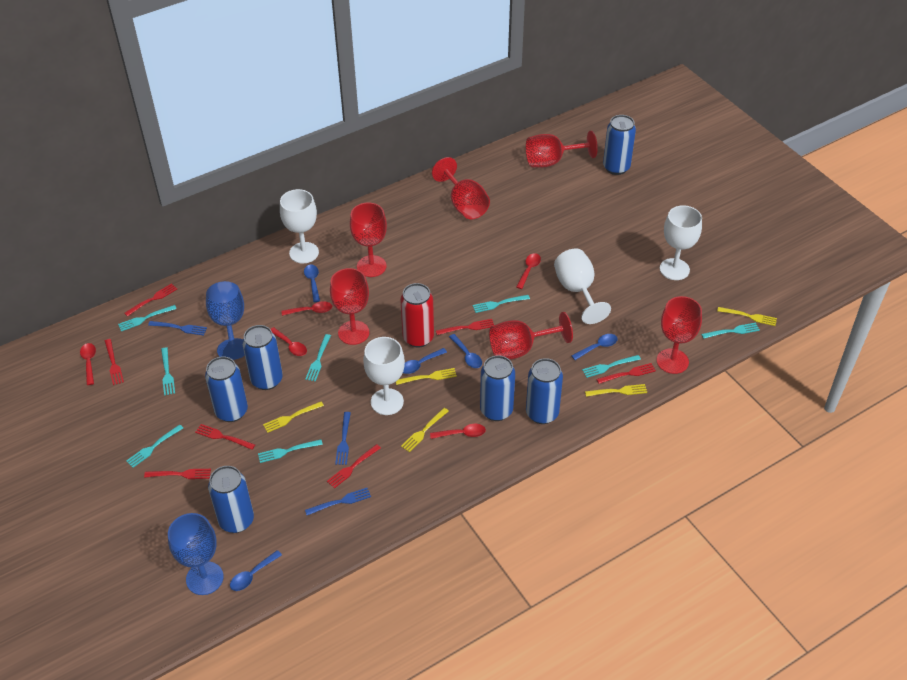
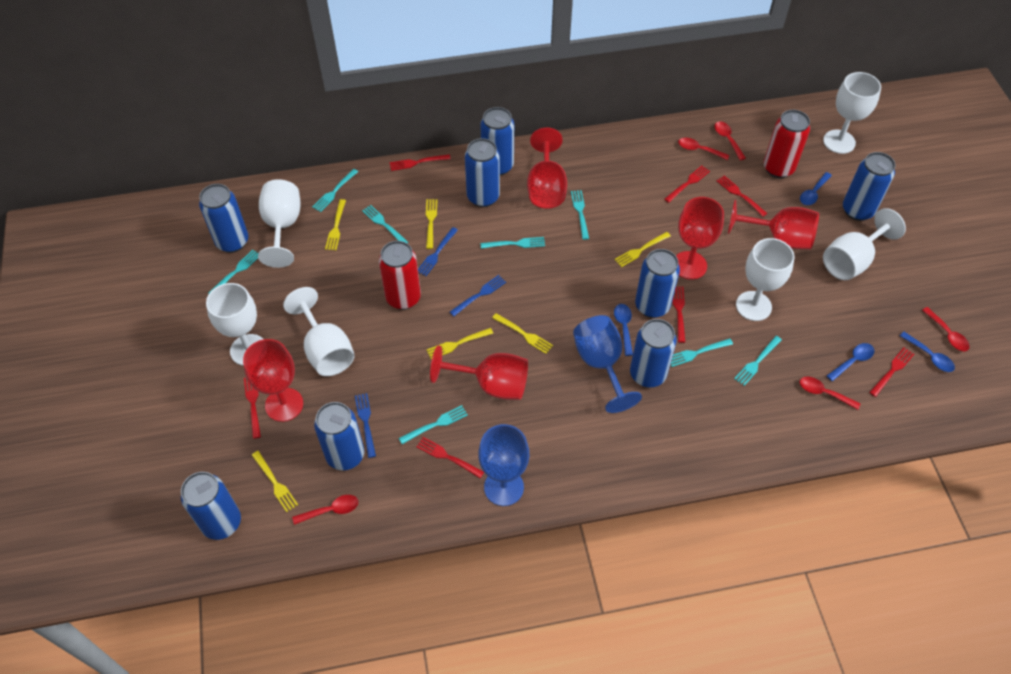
blue can: [205,357,248,422] [208,466,254,533] [242,325,283,390] [480,355,515,421] [526,358,563,424] [603,115,636,175] = 6 -> [181,472,241,540] [199,184,248,253] [314,402,364,470] [465,138,500,207] [480,107,514,176] [630,319,677,388] [635,249,680,318] [843,152,896,221] = 8
blue spoon: [230,550,282,591] [304,265,320,302] [403,348,447,374] [449,334,482,368] [572,334,618,360] = 5 -> [614,304,633,356] [800,172,832,205] [827,343,875,382] [900,332,955,372] = 4
red can: [400,283,434,348] = 1 -> [379,241,421,310] [764,110,810,178] = 2
red goblet: [330,268,369,345] [350,203,387,277] [432,157,490,219] [489,312,573,360] [526,131,598,168] [657,296,702,374] = 6 -> [243,339,303,422] [430,345,528,400] [527,128,567,209] [676,197,724,280] [728,200,819,249] = 5
white goblet: [280,189,319,263] [363,337,405,415] [554,248,611,324] [660,205,702,280] = 4 -> [206,283,263,366] [258,179,301,268] [283,287,355,376] [736,238,795,321] [823,72,881,154] [823,208,906,280] = 6
yellow fork: [263,401,324,433] [396,368,457,385] [401,408,449,452] [585,384,647,397] [717,307,777,326] = 5 -> [252,451,298,512] [325,199,346,251] [426,199,437,249] [427,328,493,360] [492,313,553,354] [615,232,671,267] = 6

